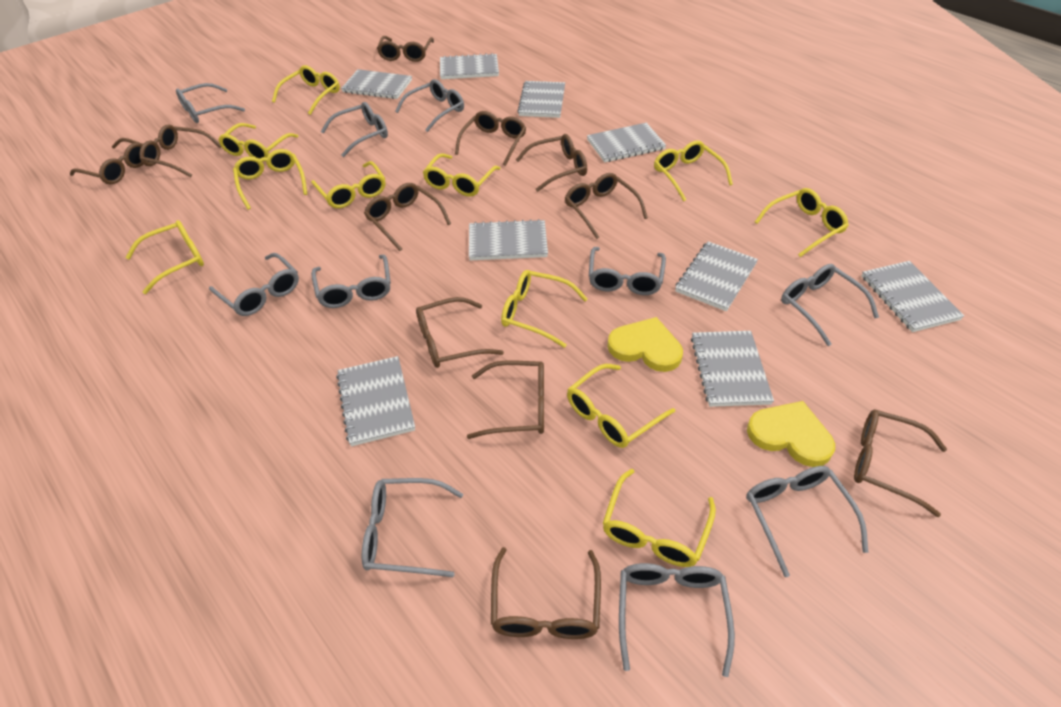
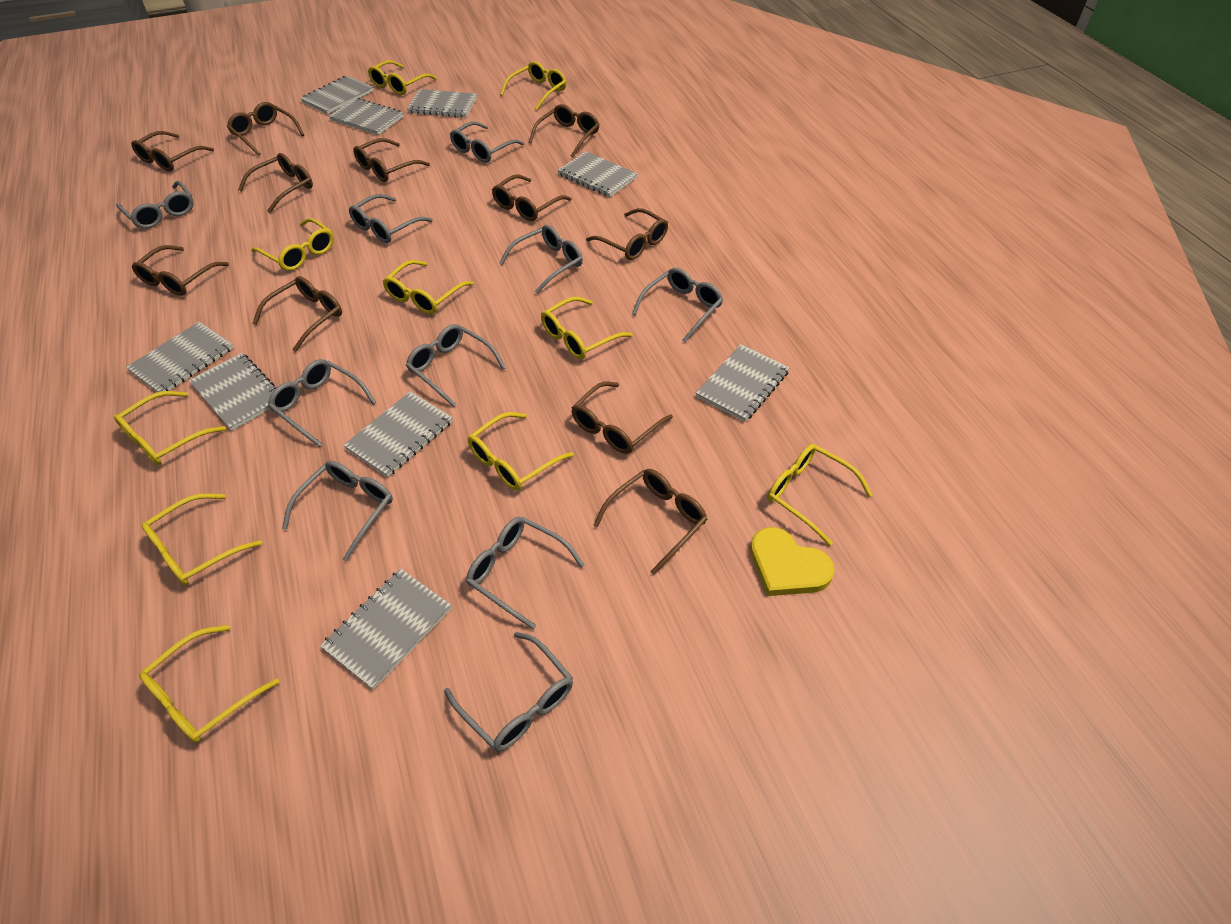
yellow glasses: [125,220,204,294] [218,123,298,162] [233,149,307,210] [272,65,340,115] [311,161,386,208] [423,153,500,197] [501,270,588,348] [567,364,675,448] [602,469,716,567] [654,140,733,201] [755,188,849,257] = 11 -> [114,391,226,465] [139,625,280,743] [141,493,262,585] [252,218,334,271] [368,60,437,95] [382,260,474,314] [468,412,574,490] [500,61,567,110] [541,297,632,359] [767,444,873,546] = 10
yellow heart: [607,317,683,372] [747,401,835,467] = 2 -> [750,527,834,596] = 1

